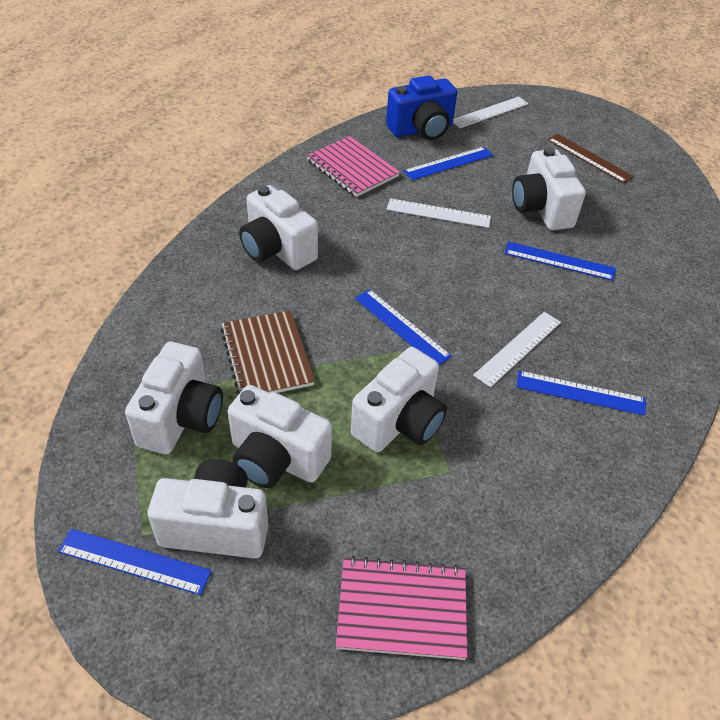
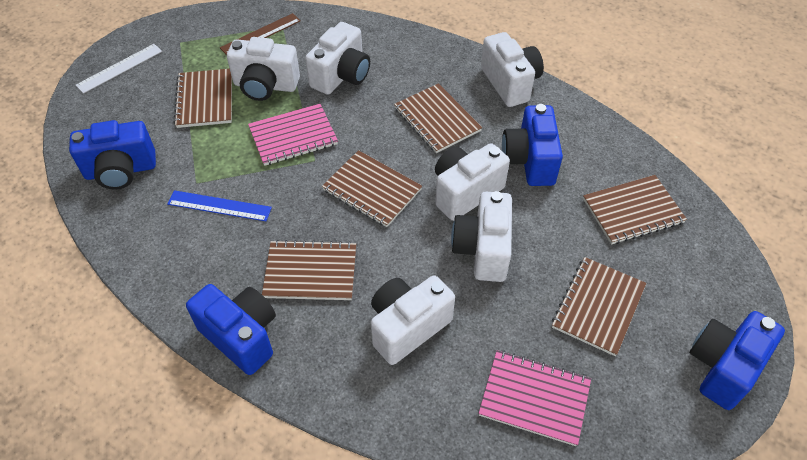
blue camera: [386,75,457,140] = 1 -> [69,120,156,190] [186,284,276,375] [502,104,563,186] [690,311,785,410] = 4
blue ruler: [58,529,212,595] [355,289,452,365] [403,147,493,180] [505,242,616,281] [516,371,646,416] = 5 -> [168,190,272,221] = 1
brown notebook: [221,310,315,395] = 1 -> [174,69,232,128] [262,240,356,300] [322,150,422,227] [394,83,482,153] [552,257,646,356] [583,175,687,244] = 6
white ruler: [386,198,491,228] [453,97,529,128] [473,312,561,387] = 3 -> [76,44,162,94] = 1

